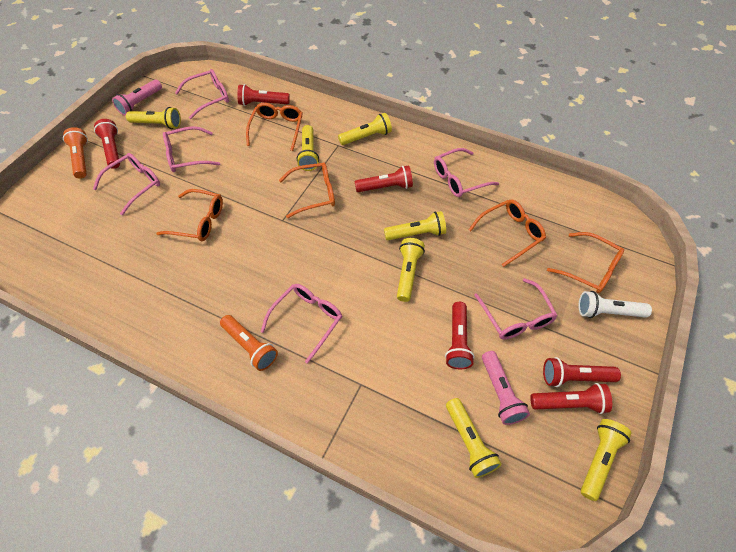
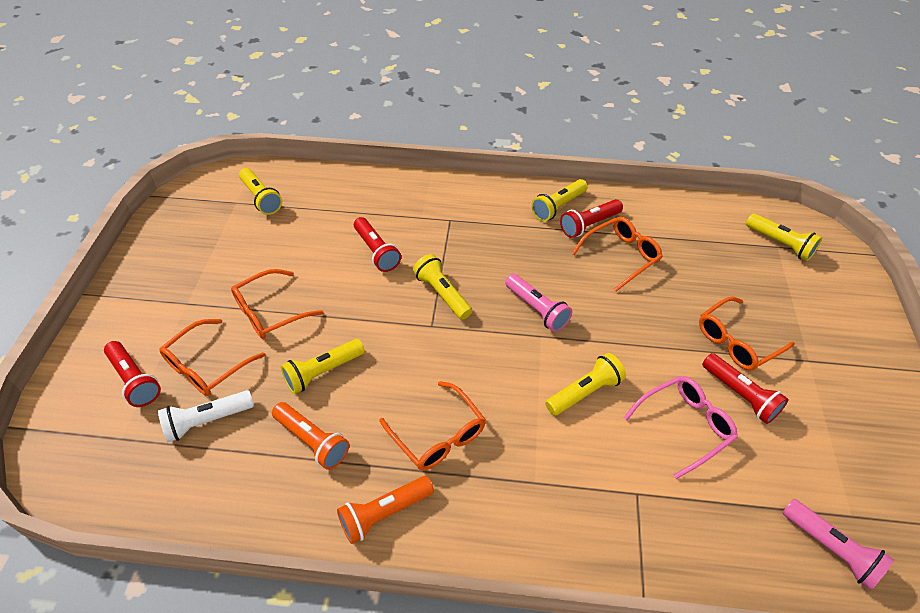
pink glasses: [93,153,160,215] [163,126,220,172] [175,69,229,119] [261,284,342,364] [434,148,499,197] [474,278,558,340] = 6 -> [623,376,738,479] = 1
red flashlight: [94,119,120,169] [237,84,290,106] [355,165,413,192] [445,302,475,369] [530,383,612,414] [543,357,621,387] = 6 -> [104,341,161,407] [354,217,401,272] [560,199,623,238] [702,353,788,424] = 4
yellow flashlight: [126,107,181,129] [297,125,319,171] [338,113,392,145] [384,211,446,240] [397,238,425,302] [446,398,502,478] [581,419,631,501] = 7 -> [239,168,282,215] [281,339,365,394] [413,254,472,320] [531,179,588,222] [545,353,626,416] [746,213,822,261] = 6

